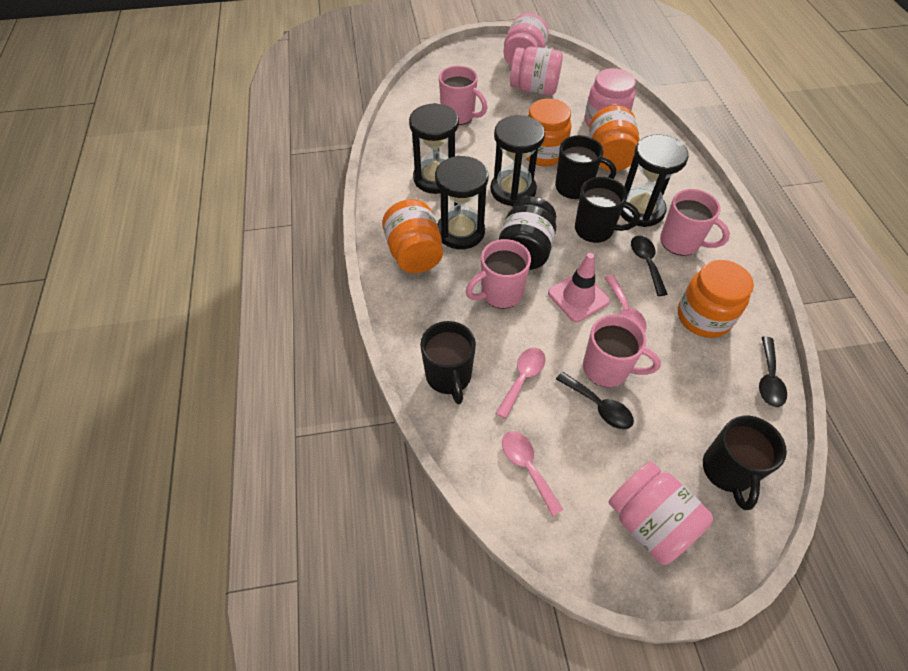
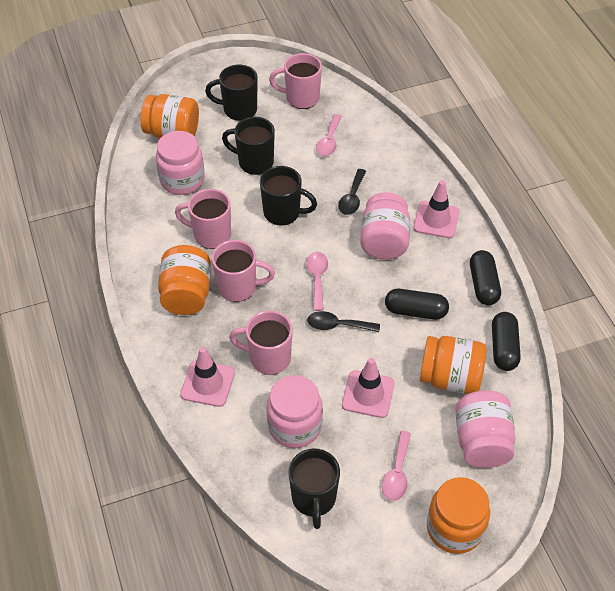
black capsule: none = 0 -> [385,289,449,320] [470,250,501,305] [492,312,521,371] = 3
black hourglass: [409,103,459,194] [435,156,489,249] [491,115,545,206] [621,135,689,227] = 4 -> none = 0
black jar: [498,197,556,270] = 1 -> none = 0
black spoon: [556,372,634,429] [631,236,668,296] [759,337,787,407] = 3 -> [307,311,380,332] [338,169,366,215] = 2
pink traffic cone: [548,253,610,322] = 1 -> [180,347,235,407] [342,358,395,418] [413,180,459,238] = 3

